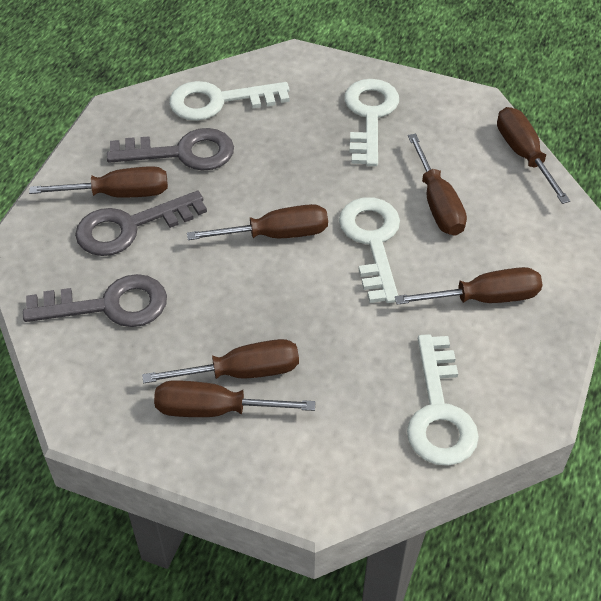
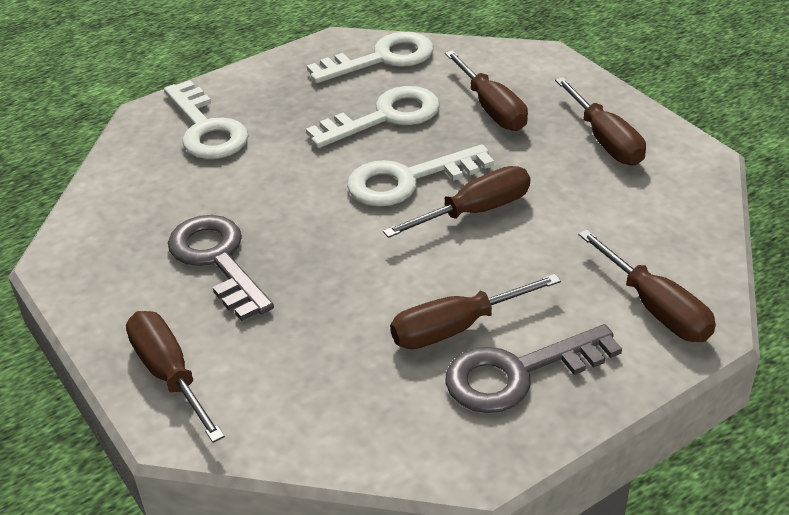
brown screwdriver: [29,166,168,198] [142,339,299,383] [154,381,316,417] [187,204,328,240] [395,267,543,305] [408,134,467,236] [497,107,570,204] = 7 -> [126,311,225,443] [383,166,530,238] [390,274,561,349] [445,50,528,131] [555,77,646,165] [579,230,716,342] = 6
grey key: [23,274,167,327] [75,191,207,256] [107,128,234,171] = 3 -> [168,215,274,321] [445,324,622,413] = 2

